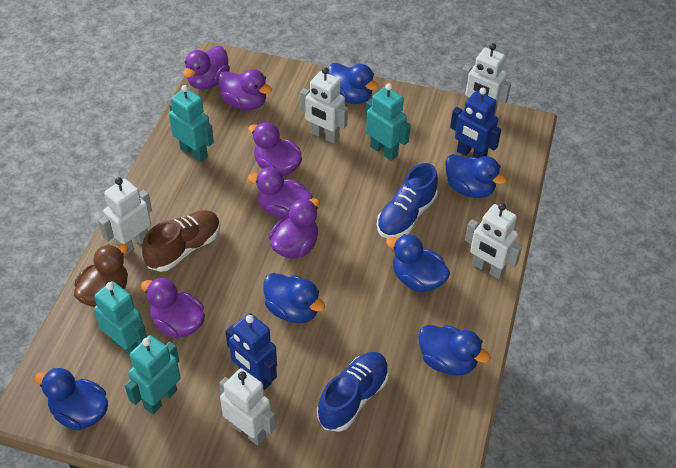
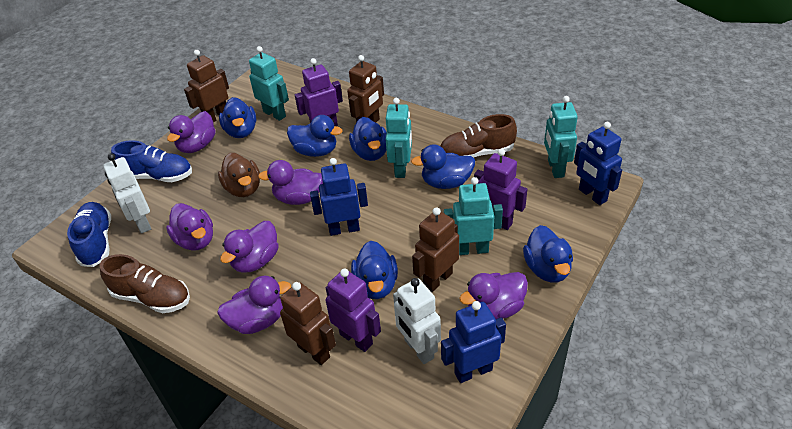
blue robot: [225,313,277,390] [450,88,501,158] = 2 -> [310,158,368,236] [441,301,506,383] [574,122,622,205] = 3
brown robot: none = 0 -> [184,50,229,122] [280,282,336,365] [347,55,384,123] [412,207,459,292] = 4
brown shoe: [142,210,220,272] = 1 -> [100,254,190,313] [441,114,517,158] = 2
purple robot: none = 0 -> [295,58,343,126] [325,268,381,352] [474,148,527,230] = 3
white robot: [98,177,152,255] [219,368,276,446] [300,67,348,144] [460,43,511,115] [465,203,522,279] = 5 -> [103,153,151,234] [393,278,441,364] = 2

